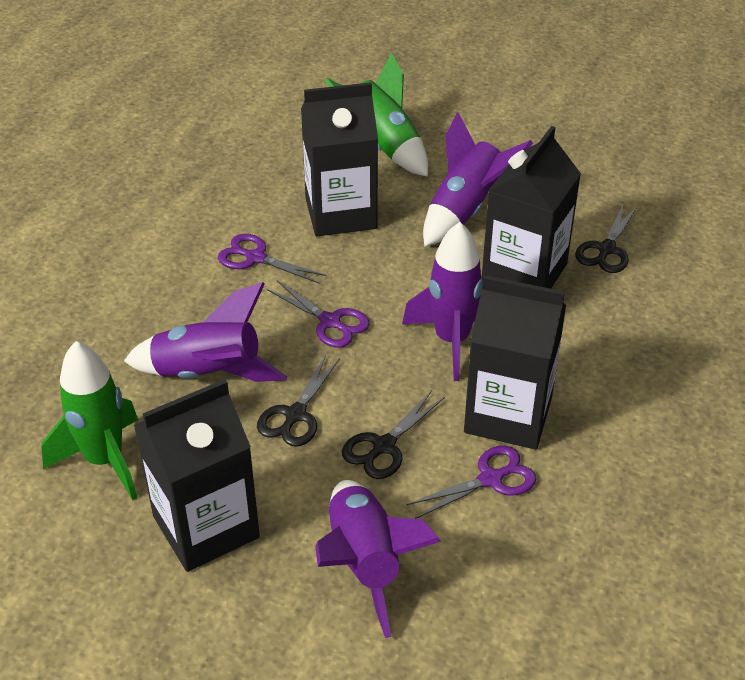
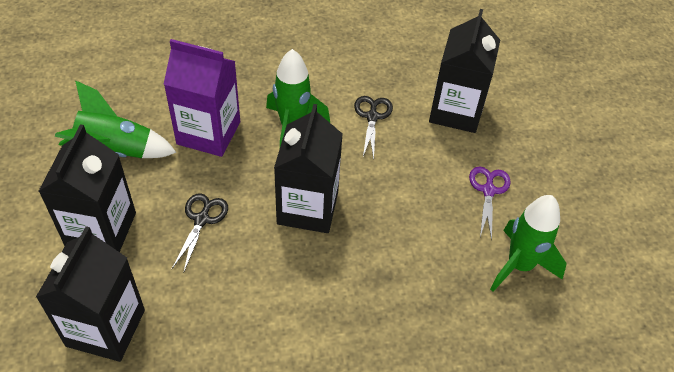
black scissors: [257,355,340,446] [342,391,445,479] [575,204,637,273] = 3 -> [172,193,228,271] [354,96,393,159] = 2
green rocket: [41,341,138,500] [325,53,428,177] = 2 -> [55,80,177,158] [266,49,330,146] [490,195,567,292] = 3
purple carton: none = 0 -> [164,39,240,157] = 1
purple rocket: [124,282,287,382] [315,480,441,638] [402,222,483,381] [423,112,533,247] = 4 -> none = 0
purple scissors: [218,234,326,283] [267,281,370,348] [407,446,536,519] = 3 -> [469,166,511,241] = 1

